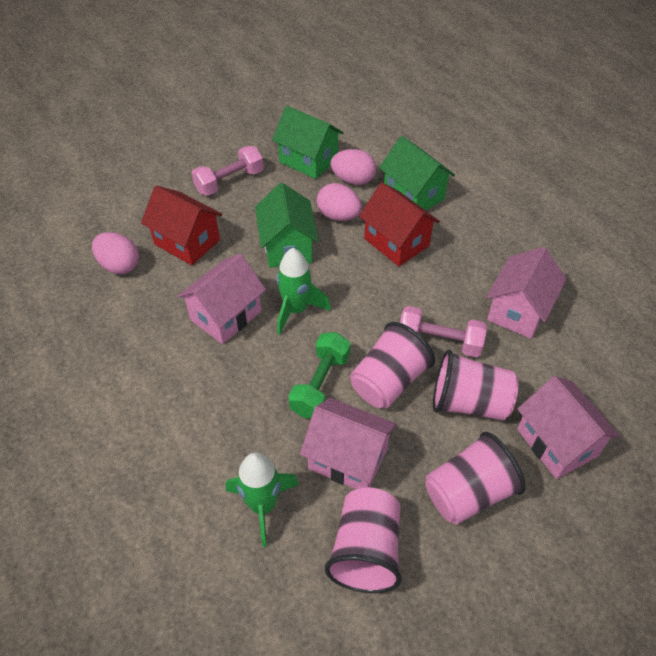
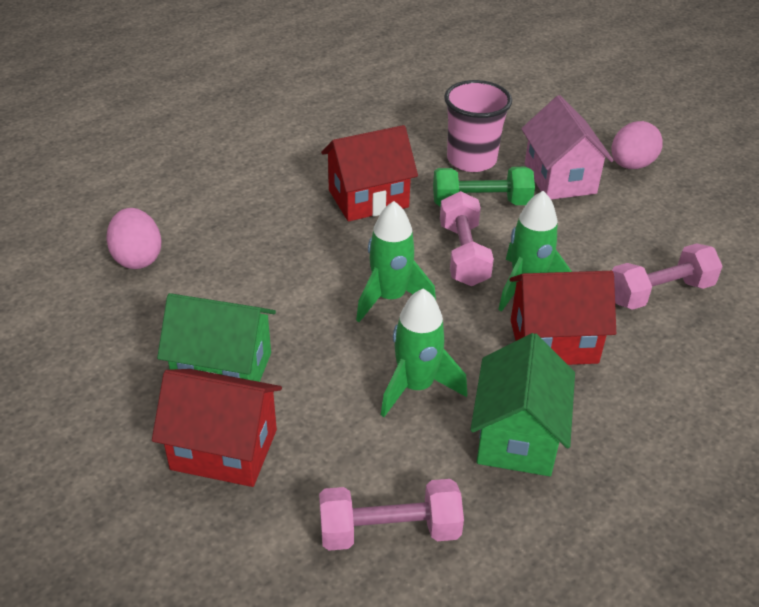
green house: [255,183,319,268] [272,106,344,179] [379,136,455,210] = 3 -> [157,293,276,382] [470,333,575,476] = 2
green rocket: [226,452,299,547] [276,248,331,335] = 2 -> [356,201,436,322] [381,288,468,417] [498,191,572,312] = 3
pink cup: [325,487,402,593] [350,322,435,408] [425,432,526,525] [433,349,518,420] = 4 -> [444,80,512,172] = 1
pink dumbbell: [192,146,264,196] [400,306,487,357] = 2 -> [319,479,464,551] [440,191,494,286] [612,243,723,310] = 3
pink egg: [92,232,139,274] [317,183,362,221] [330,149,376,185] = 3 -> [106,208,162,269] [611,121,663,169] = 2
pink house: [177,254,266,344] [300,398,397,489] [486,247,566,339] [517,376,621,479] = 4 -> [521,95,614,200] = 1
red house: [141,186,222,265] [359,182,440,266] = 2 -> [152,369,282,487] [321,125,418,221] [510,271,616,365] = 3

